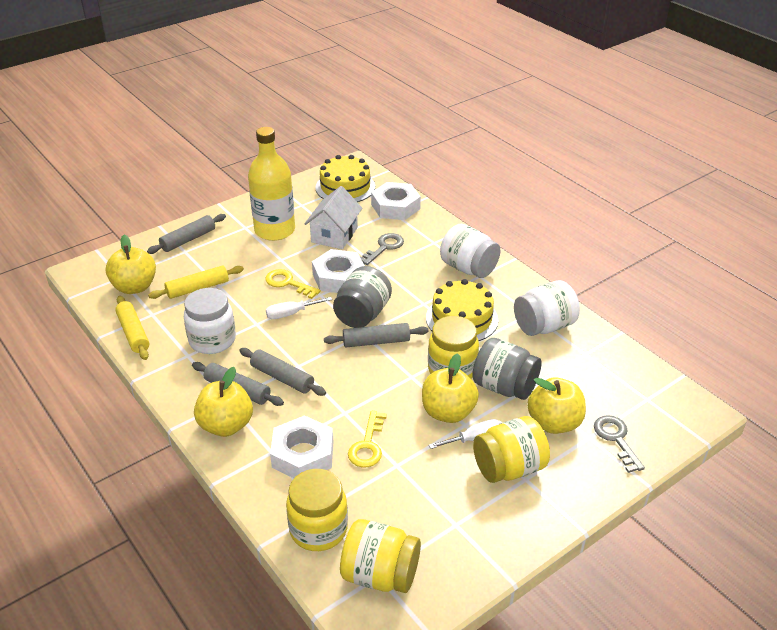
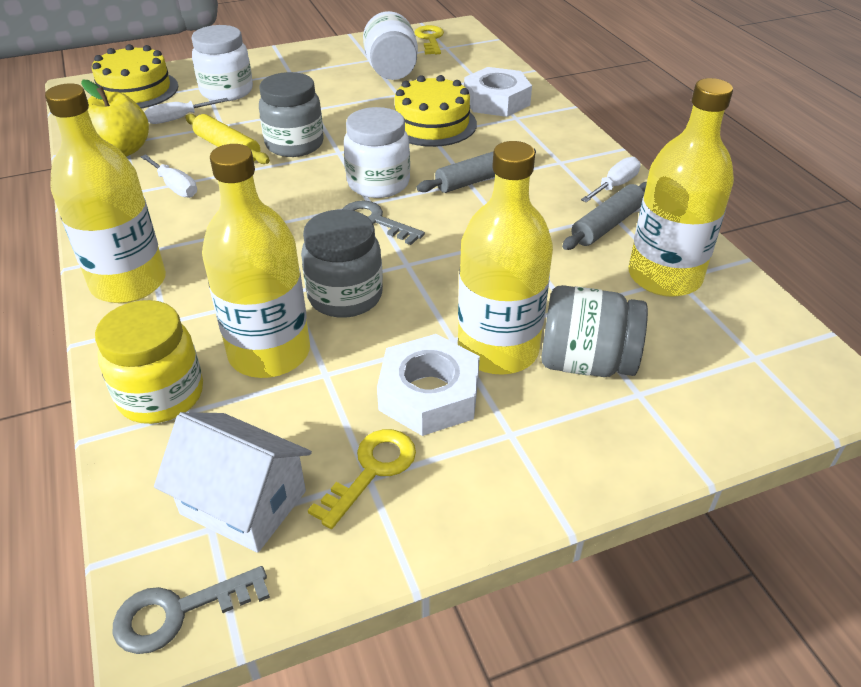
grey jar: [333,266,392,328] [472,338,541,400] = 2 -> [259,72,324,157] [301,210,383,318] [541,285,648,377] = 3
grey rolling pin: [147,214,226,254] [192,362,284,406] [239,348,326,396] [324,323,428,347] = 4 -> [416,148,536,193] [562,182,647,250] = 2
white nut: [270,415,333,478] [312,249,365,293] [371,182,421,220] = 3 -> [377,334,480,436] [464,67,532,117] = 2
white screwdriver: [266,297,332,319] [429,419,502,449] = 2 -> [140,154,197,198] [144,98,229,124] [581,157,641,202] = 3
yellow apple: [106,235,156,294] [194,367,253,437] [422,353,479,423] [527,377,586,434] = 4 -> [81,80,149,157] = 1
yellow bottle: [248,127,295,241] = 1 -> [45,83,166,303] [202,144,310,378] [458,141,553,375] [629,78,734,297] = 4
yellow jar: [286,469,348,551] [340,519,421,593] [428,316,479,378] [473,416,550,483] = 4 -> [95,300,203,424] = 1
yellow rolling pin: [115,296,149,360] [148,265,244,299] = 2 -> [185,114,270,164] = 1

